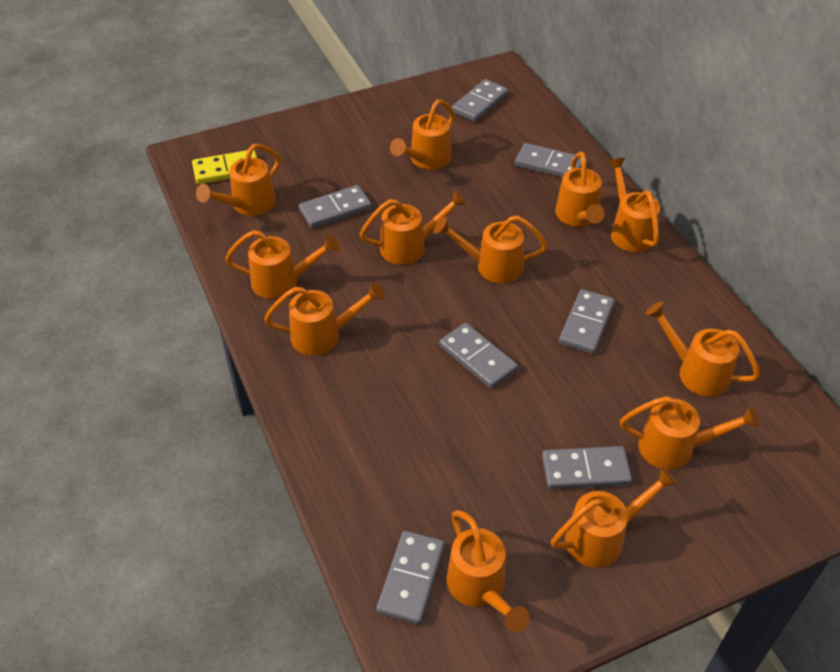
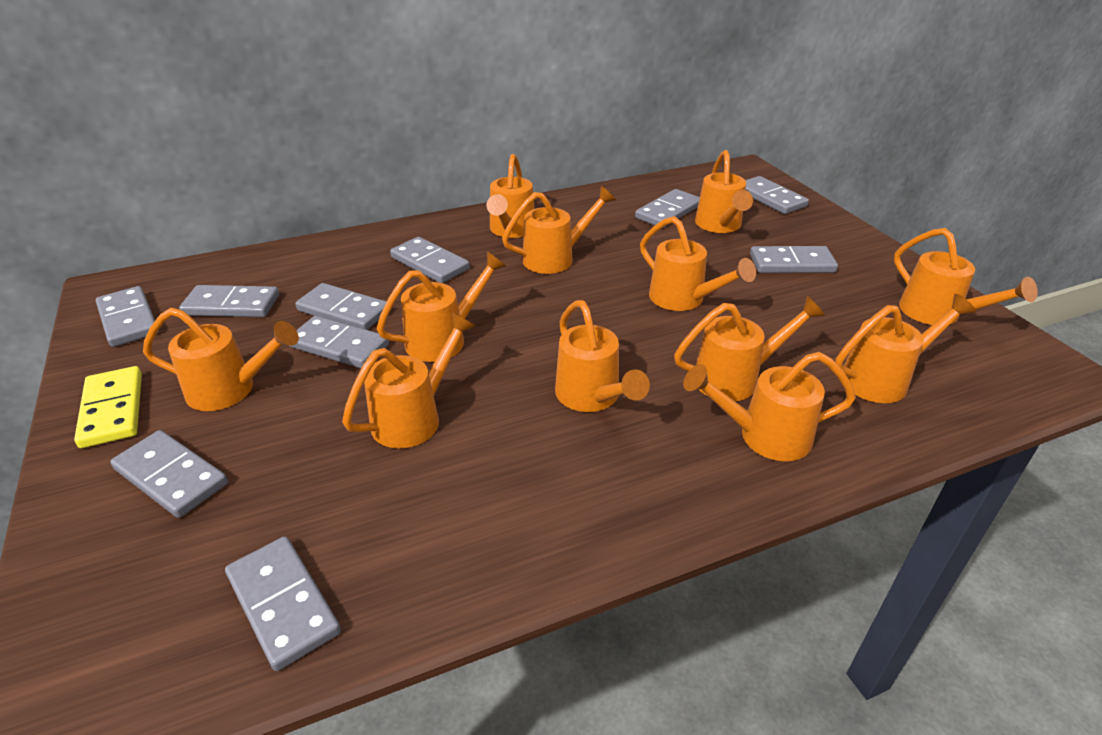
grey domino: [299,185,372,228] [376,531,445,625] [439,323,518,389] [452,79,508,122] [515,143,581,178] [542,446,632,489] [559,289,615,354] = 7 -> [96,286,159,347] [110,430,228,518] [179,285,279,317] [225,536,341,671] [289,316,389,368] [295,283,387,330] [390,237,470,283] [635,189,700,228] [745,176,809,214] [750,246,838,273] = 10

